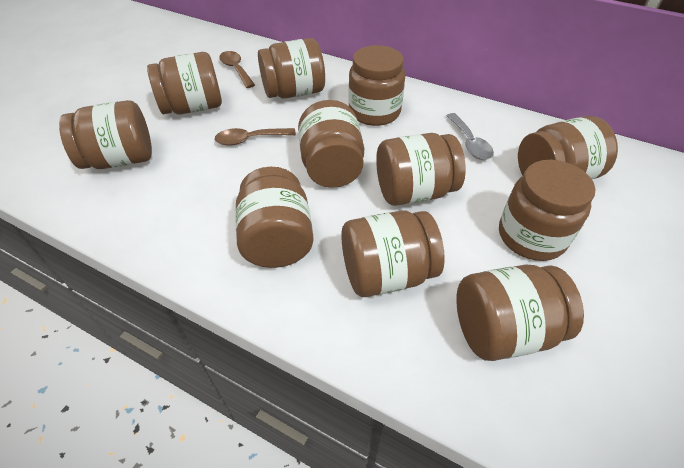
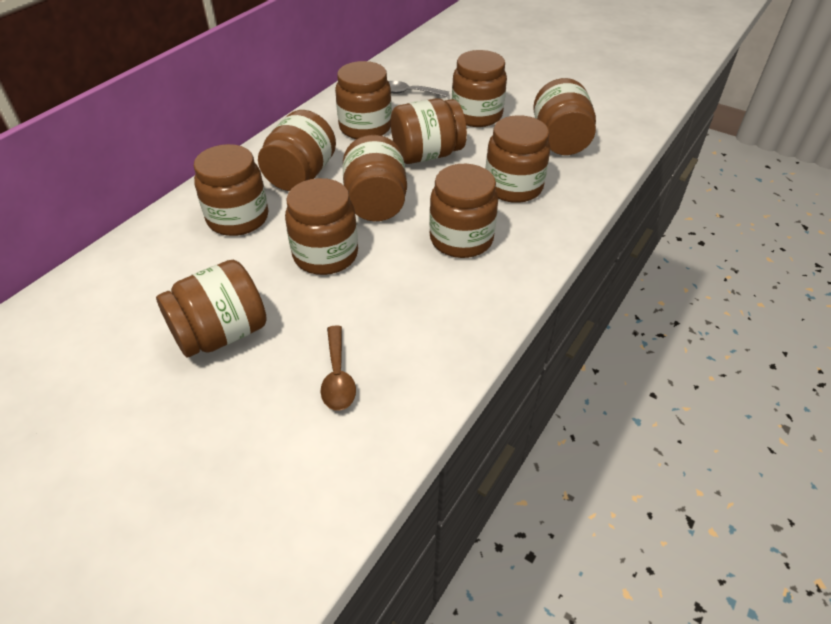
brown spoon: [215,128,296,146] [219,51,255,88] = 2 -> [321,325,356,411] = 1

